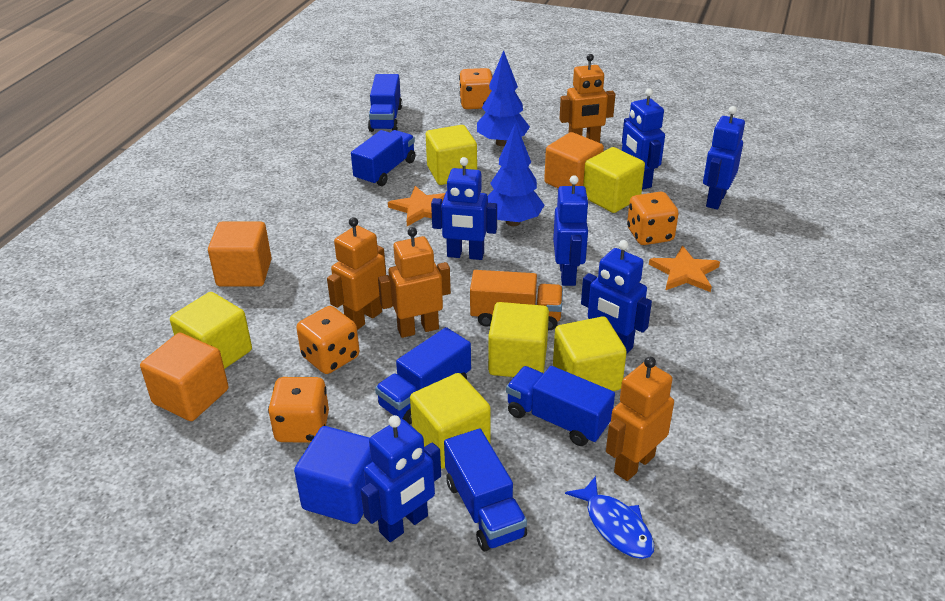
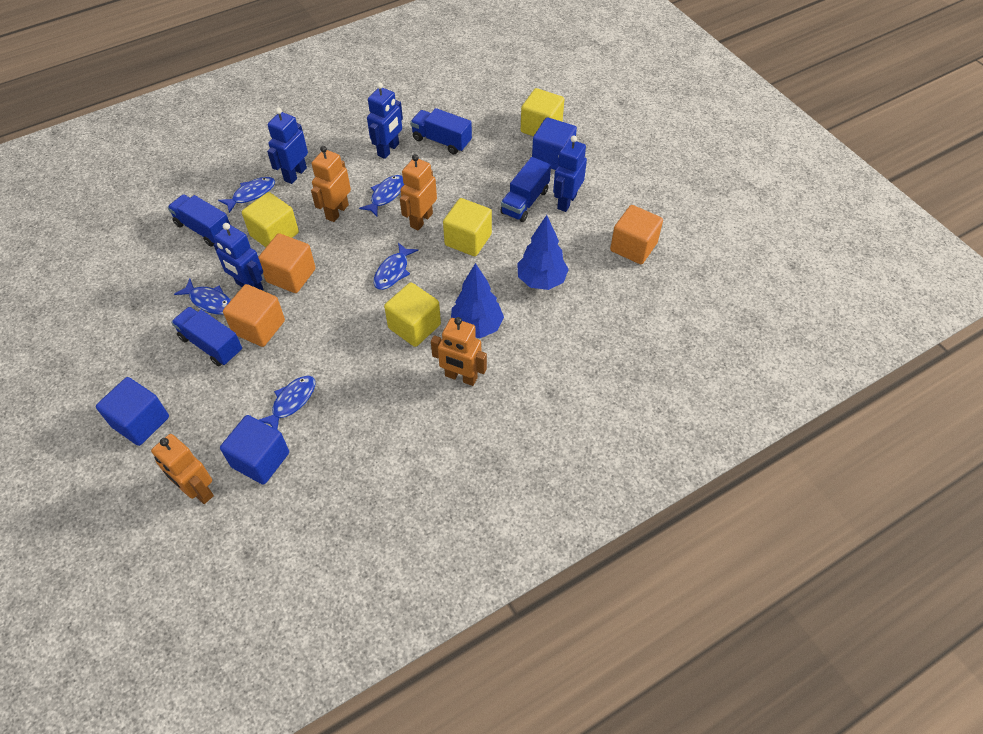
blue cube: [294,426,372,524] = 1 -> [96,377,169,446] [220,415,289,485] [532,117,577,170] = 3
blue fish: [565,476,654,559] = 1 -> [174,279,231,315] [218,177,275,213] [259,376,315,430] [359,175,404,217] [374,243,418,290] = 5
blue robot: [361,415,441,542] [431,157,497,260] [553,175,589,286] [581,240,652,354] [622,88,665,190] [703,106,745,210] = 6 -> [214,223,264,291] [267,107,308,184] [367,82,403,159] [553,136,587,212] = 4
blue truck: [351,130,416,186] [368,74,402,132] [375,327,471,424] [444,428,527,551] [506,366,615,446] = 5 -> [167,194,230,246] [171,307,242,366] [410,108,472,154] [500,157,551,222] = 4
orange dice: [268,377,329,442] [296,306,360,374] [459,68,493,109] [627,192,679,245] = 4 -> none = 0
orange star: [388,186,445,226] [649,246,720,292] = 2 -> none = 0
orange truck: [470,270,563,330] = 1 -> none = 0
yellow cube: [170,292,252,369] [410,373,491,469] [426,125,477,185] [488,302,549,377] [553,316,627,391] [583,147,645,213] = 6 -> [242,192,299,247] [384,282,441,347] [443,198,492,256] [521,88,564,137] = 4

